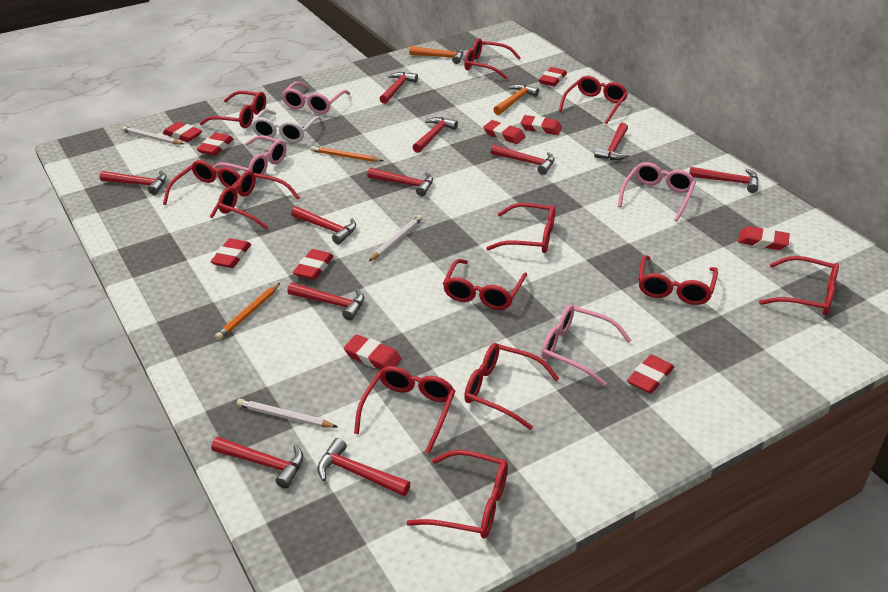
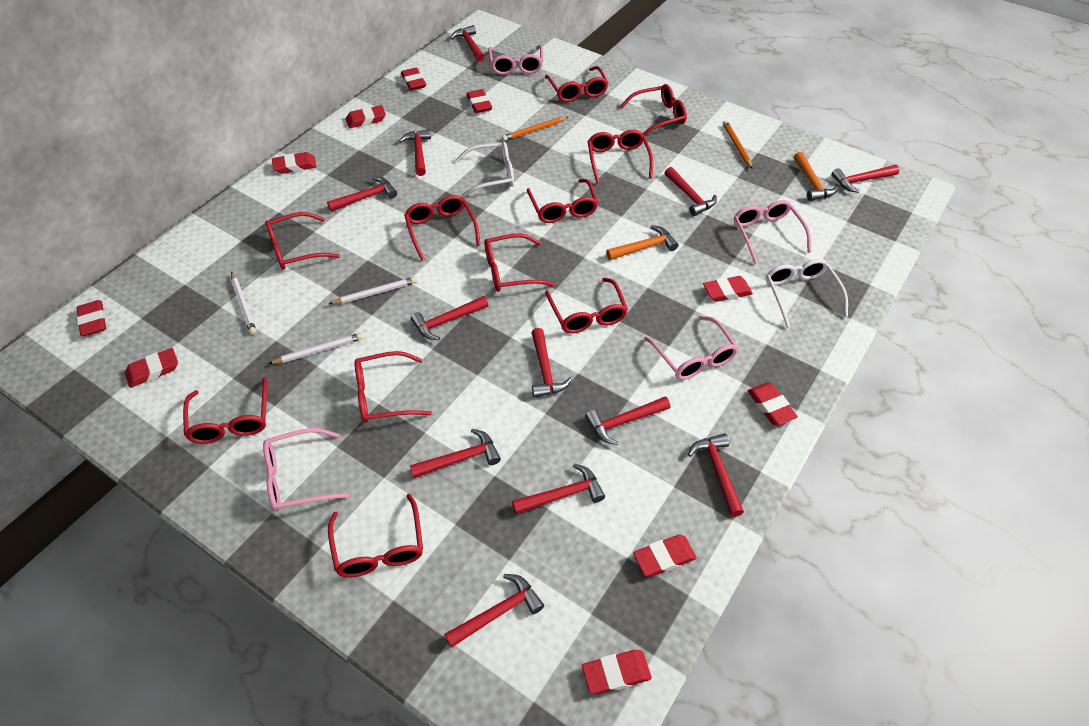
red glasses: [163,160,241,218] [200,91,266,128] [218,171,300,230] [354,366,455,454] [406,450,508,539] [443,259,527,310] [464,38,521,79] [464,343,559,430] [486,203,555,253] [559,76,628,124] [638,255,718,305] [759,256,839,315] = 12 -> [183,378,267,444] [265,212,340,270] [328,494,423,578] [354,351,432,423] [404,195,480,261] [484,233,555,292] [527,179,598,223] [545,66,608,102] [545,278,628,333] [588,130,653,183] [620,84,687,136] = 11
red hammer: [100,171,167,195] [211,437,303,489] [287,283,364,320] [291,206,356,244] [317,438,411,496] [367,168,433,196] [380,72,418,104] [413,117,458,153] [491,145,555,175] [594,123,630,160] [689,167,759,193] = 11 -> [327,177,397,212] [399,129,431,176] [410,429,501,478] [411,296,488,340] [444,574,544,648] [450,25,485,62] [512,464,605,514] [531,328,572,398] [585,396,670,445] [665,167,717,216] [688,433,744,517] [832,165,899,193] = 12
white glasses: [251,109,322,143] = 1 -> [455,141,514,197] [766,259,848,328] = 2

